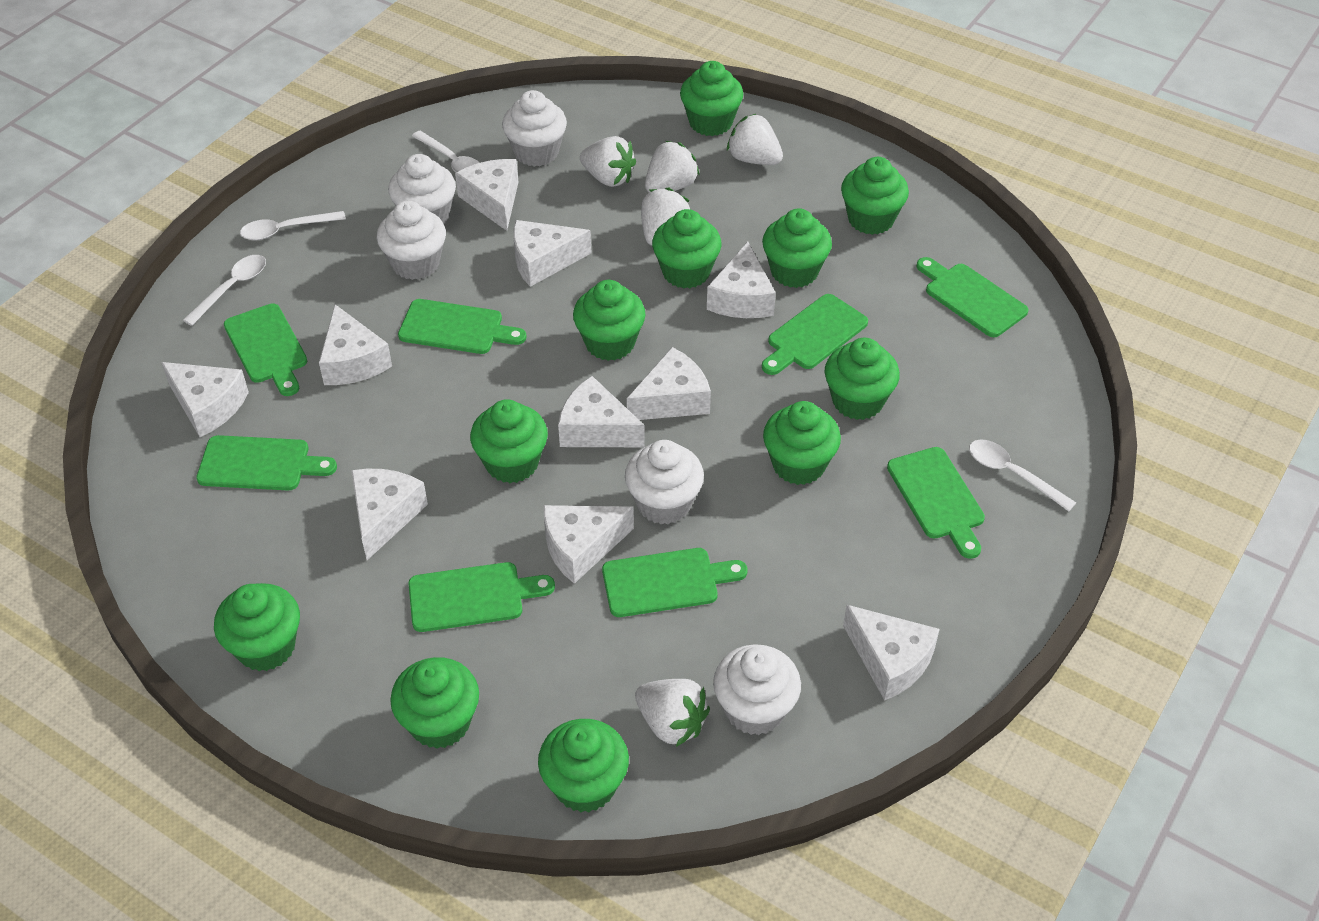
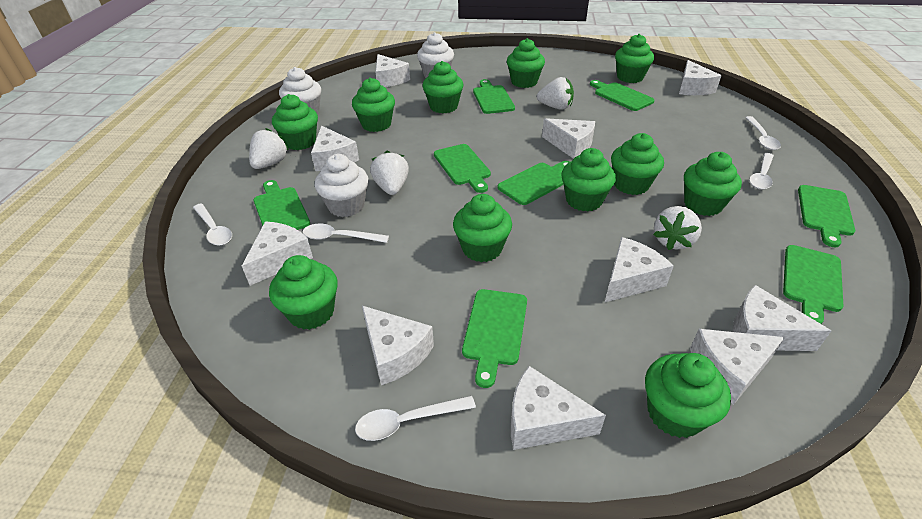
white cupcake: [377,201,446,280] [388,154,456,224] [502,90,567,167] [625,440,704,524] [713,644,801,735] = 5 -> [279,67,321,114] [315,154,369,217] [417,32,454,78] = 3
white spoon: [183,255,266,326] [240,211,346,240] [412,131,480,172] [969,439,1076,511] = 4 -> [193,203,232,246] [303,224,389,243] [355,396,476,441] [745,116,781,150] [749,153,774,190] = 5
white strawberry: [580,136,636,187] [635,679,710,747] [641,188,690,246] [645,141,700,193] [727,114,783,165] = 5 -> [249,128,289,169] [370,151,409,195] [537,77,574,110] [653,206,702,250] = 4

